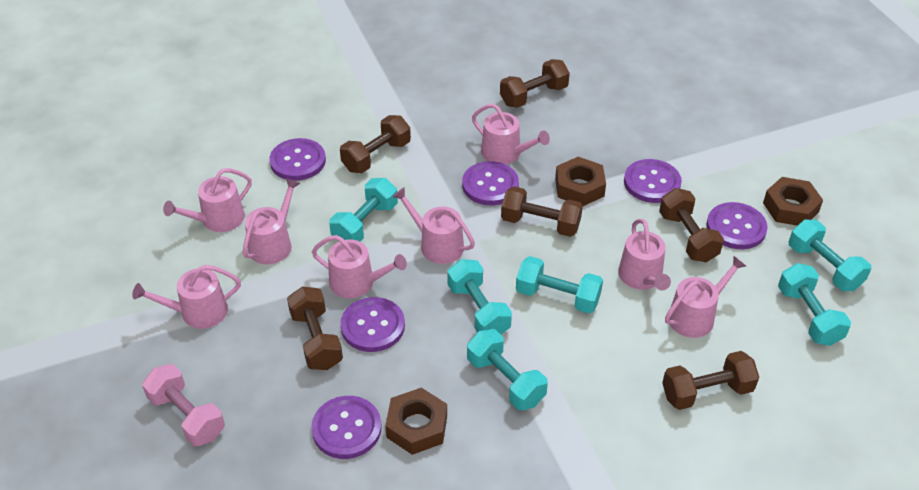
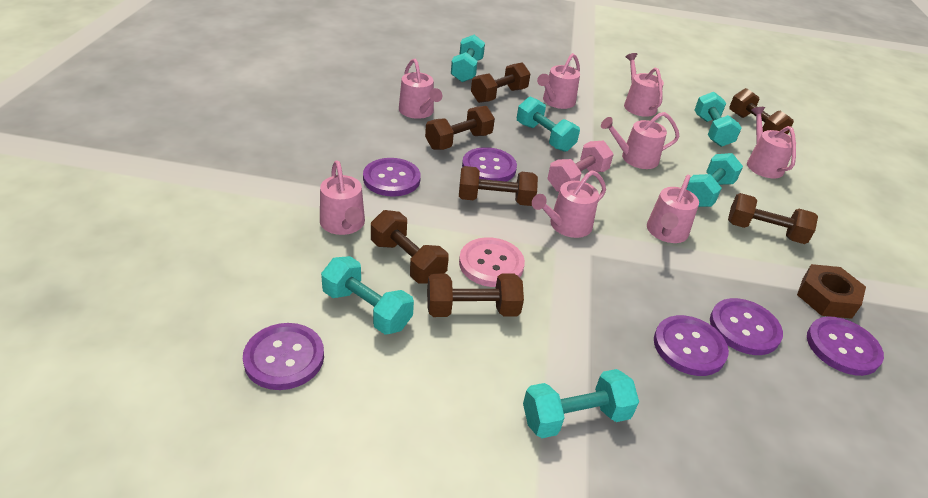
brown dumbbell: [287,287,343,370] [340,115,411,173] [500,59,570,108] [501,186,583,237] [659,188,724,262] [662,351,759,410] = 6 -> [371,210,449,284] [425,106,495,150] [427,274,524,317] [459,166,538,206] [471,62,530,103] [728,193,818,244] [729,88,794,134] = 7
brown nut: [385,388,447,455] [555,157,606,206] [763,177,823,226] = 3 -> [797,264,866,319] = 1
pink button: none = 0 -> [459,237,525,287] = 1

